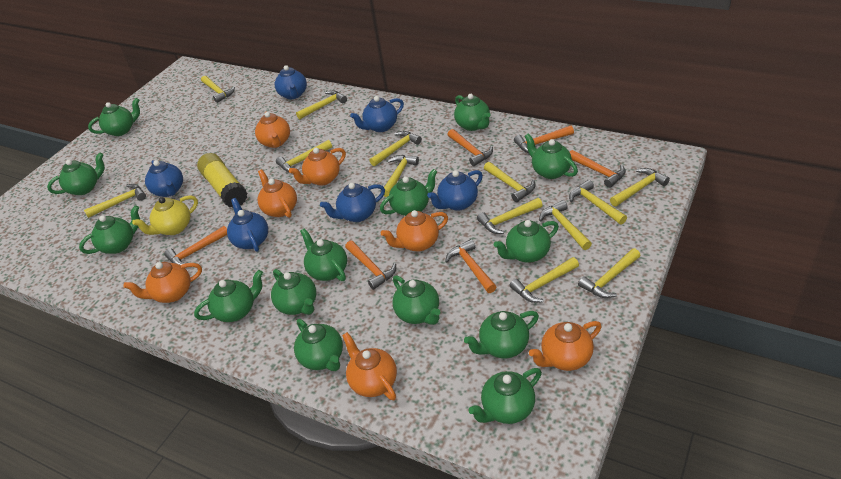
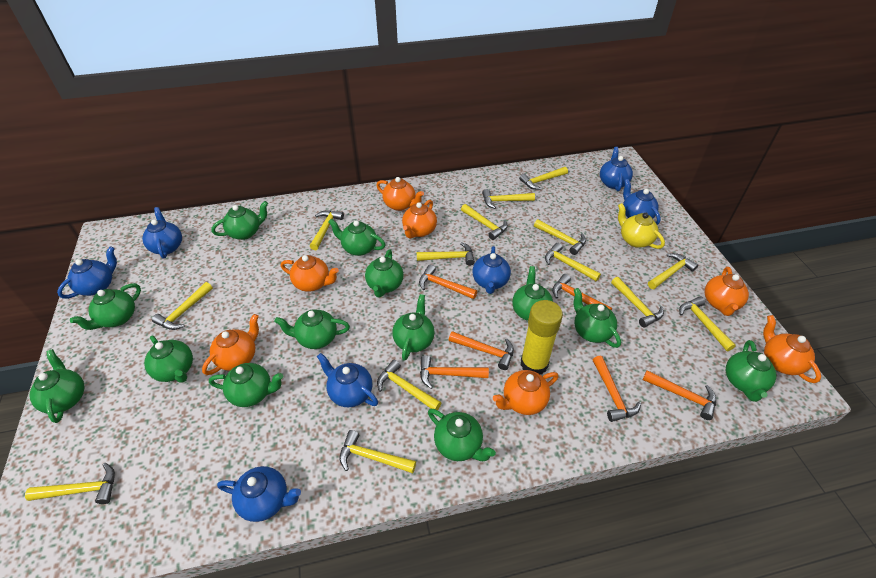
blue teapot: [145,160,183,197] [227,198,268,252] [275,65,307,99] [320,183,385,222] [350,96,404,132] [427,170,483,211] = 6 -> [57,246,117,299] [142,207,182,259] [217,466,301,522] [317,353,378,407] [472,246,511,294] [600,147,633,191] [623,179,661,225] = 7
green teapot: [47,152,105,195] [79,205,140,254] [88,98,140,136] [194,270,263,322] [271,269,316,315] [294,319,343,371] [300,228,347,281] [380,169,437,216] [392,275,441,325] [454,94,491,131] [464,311,539,358] [468,368,542,424] [494,220,559,263] [524,133,578,179] = 14 -> [30,349,85,423] [70,283,141,330] [144,335,193,383] [209,363,283,407] [211,201,268,240] [274,309,350,349] [328,219,386,256] [365,249,404,298] [392,294,435,361] [428,409,496,461] [512,266,553,321] [573,288,621,348] [726,340,776,402] = 13
yellow hammer: [84,184,146,218] [201,76,235,103] [276,140,332,172] [296,90,347,119] [369,131,422,166] [384,155,419,197] [477,198,543,234] [484,162,536,202] [510,257,579,303] [539,200,592,250] [569,180,627,225] [578,248,641,298] [610,168,670,207] = 13 -> [25,463,115,504] [152,282,213,330] [310,210,344,250] [340,430,416,473] [377,360,441,410] [417,242,475,266] [461,204,508,240] [482,189,535,209] [519,167,568,190] [534,219,586,255] [545,243,601,281] [611,277,664,328] [648,253,698,289] [679,296,736,351] = 14

